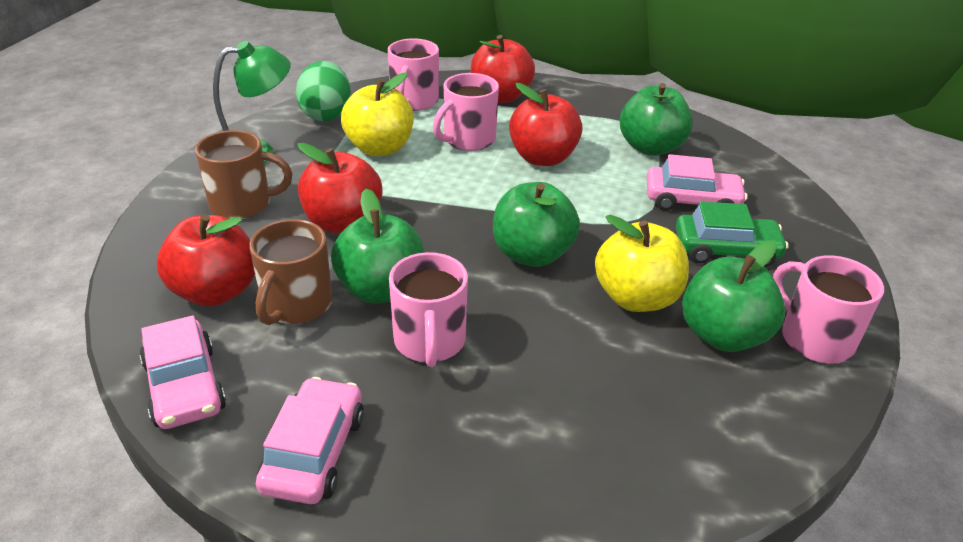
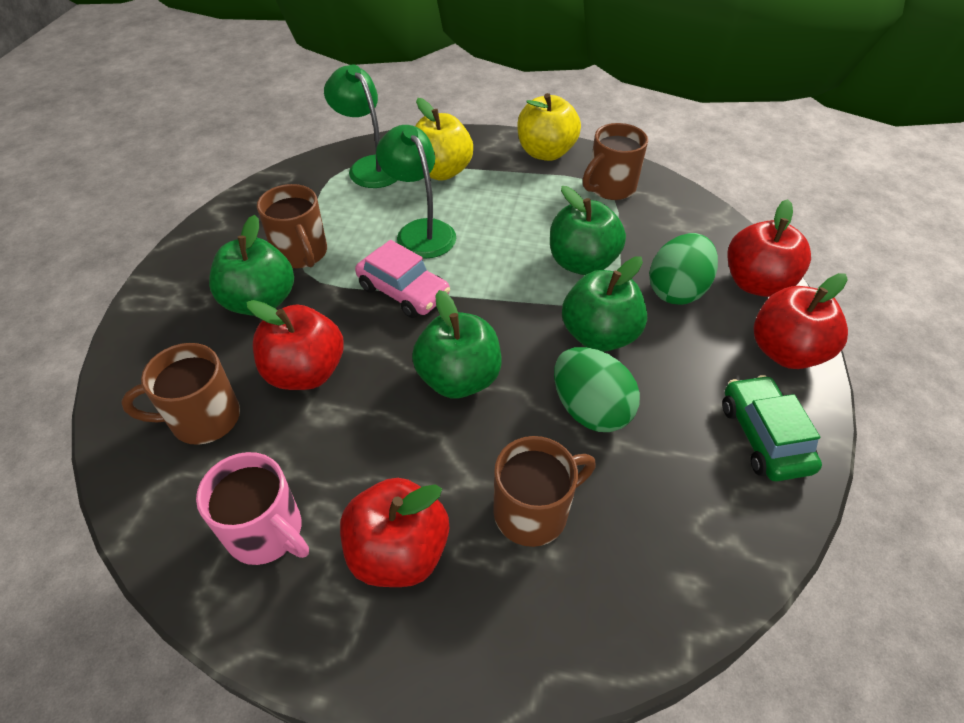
brown mug: [195,130,293,219] [249,219,332,325] = 2 -> [121,343,240,445] [257,184,327,268] [493,436,596,547] [583,123,648,200] = 4
green egg: [295,61,351,122] = 1 -> [554,347,640,432] [649,233,718,305] = 2
green lamp: [213,41,291,163] = 1 -> [324,64,398,188] [376,125,456,259] = 2
pink car: [140,315,226,429] [256,377,364,504] [647,154,748,210] = 3 -> [355,240,450,318] = 1
pink mug: [388,38,439,111] [389,252,468,367] [433,73,499,151] [773,255,884,363] = 4 -> [196,452,309,565] = 1

